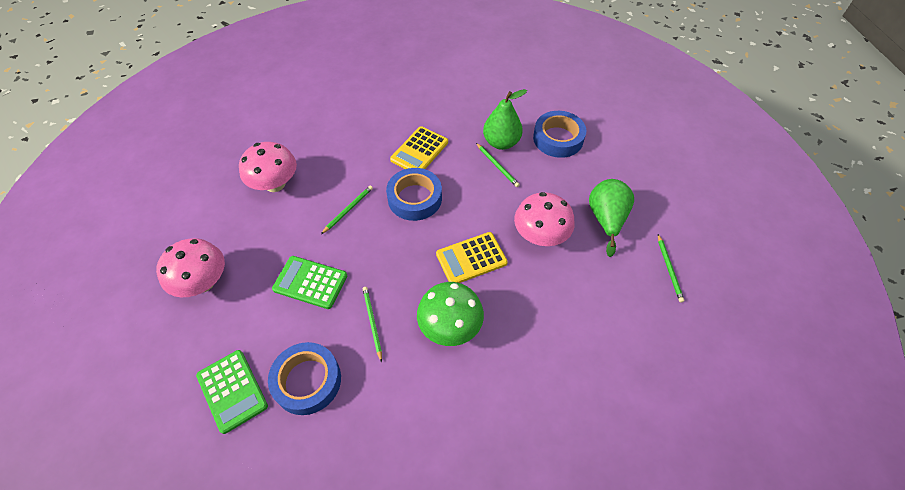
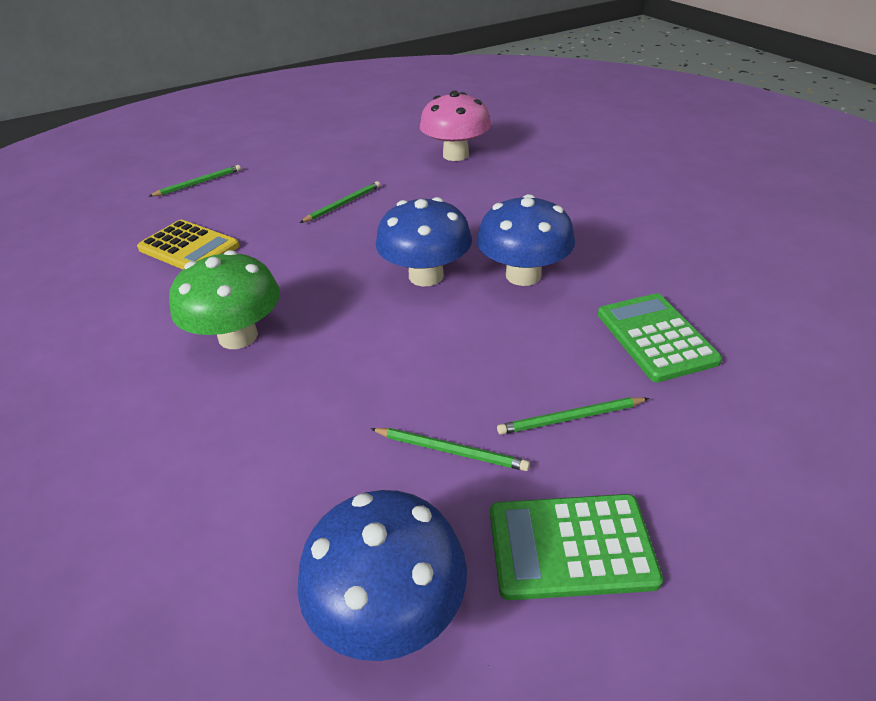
blue mushroom: none = 0 -> [298,490,467,661] [376,197,472,286] [477,194,575,286] = 3
blue tape: [268,342,341,415] [386,168,442,221] [533,111,586,158] = 3 -> none = 0
green pear: [483,89,527,150] [589,179,634,257] = 2 -> none = 0
pink mushroom: [156,238,225,297] [239,142,297,192] [514,192,575,246] = 3 -> [420,91,491,161] = 1
yellow calculator: [390,126,448,169] [436,232,508,283] = 2 -> [137,220,240,269] = 1

